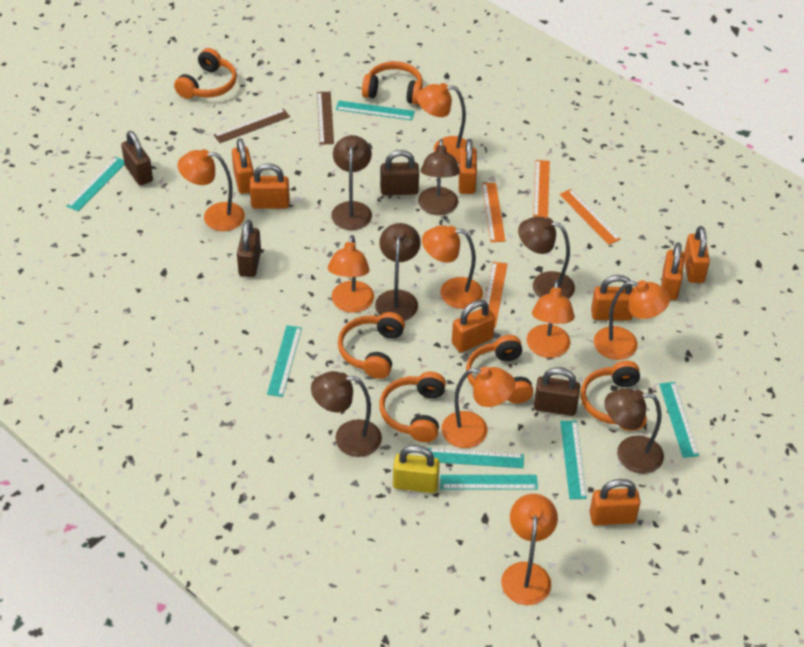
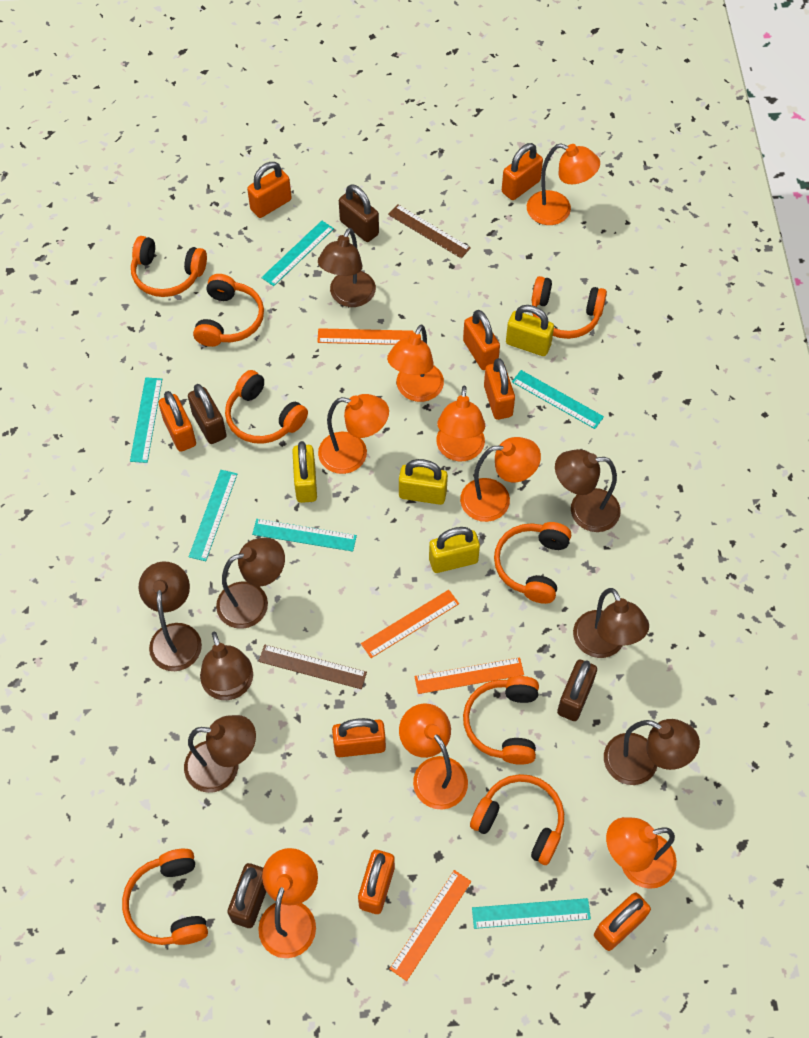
brown lamp: [311,371,382,457] [331,135,372,230] [375,223,421,321] [418,139,460,215] [518,216,575,299] [605,388,664,474] = 6 -> [139,561,202,671] [184,715,256,793] [200,632,253,700] [216,537,285,629] [318,228,376,307] [555,449,621,532] [573,588,649,658] [604,719,700,785] = 8
orange headphones: [174,48,237,99] [338,312,405,379] [362,61,423,105] [379,372,446,442] [466,335,533,404] [581,361,647,431] = 6 -> [122,849,208,945] [131,236,207,297] [193,274,264,347] [225,370,308,444] [463,676,539,765] [470,774,564,865] [494,522,571,604] [532,276,607,339] = 8
turquoise ruler: [66,157,125,211] [267,325,302,397] [336,101,415,120] [428,448,524,468] [440,475,538,490] [560,421,587,499] [659,382,699,458] = 7 -> [130,378,162,463] [189,470,237,561] [252,519,357,552] [261,221,334,286] [472,898,591,929] [512,370,604,429] = 6
yellow padlock: [393,445,440,493] = 1 -> [292,441,317,503] [399,459,448,505] [429,527,480,573] [506,305,554,356] = 4

